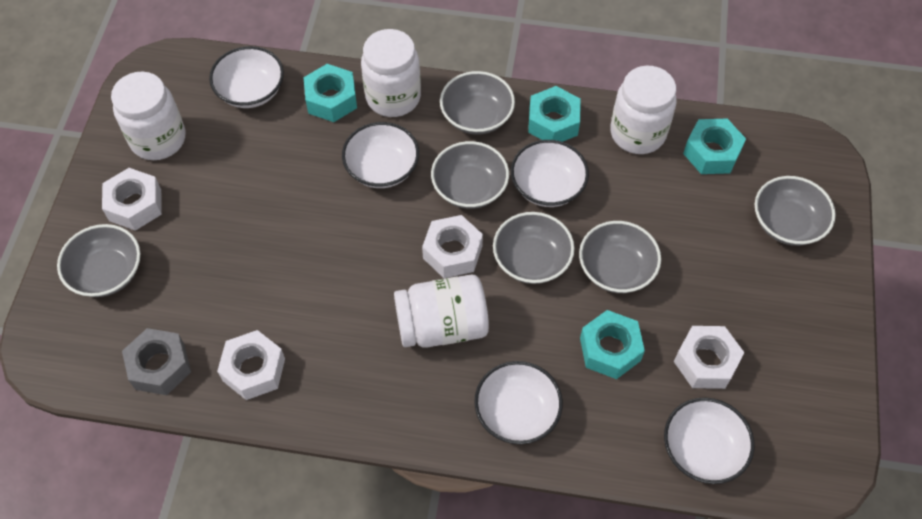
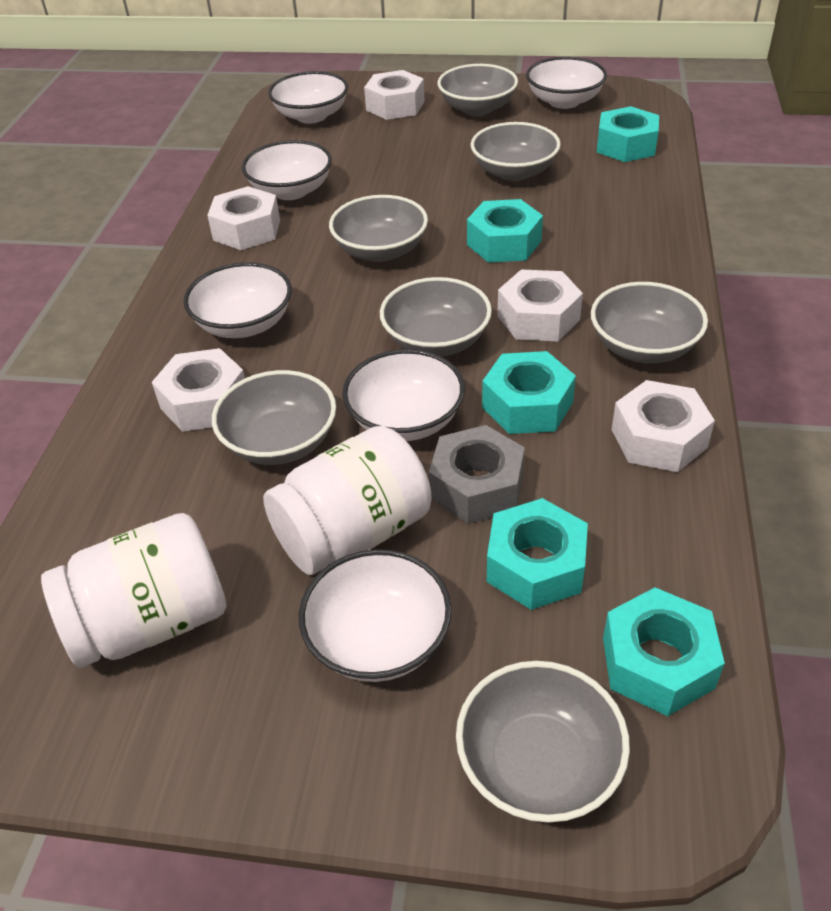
grey bowl: [57,224,140,297] [431,141,509,209] [440,71,515,135] [493,212,575,284] [579,221,661,293] [755,176,836,246] = 6 -> [212,370,336,465] [329,195,428,262] [380,277,492,356] [438,64,518,116] [456,661,630,823] [471,122,561,181] [591,282,708,363] = 7
turquoise nut: [304,64,357,122] [528,86,581,142] [580,310,645,379] [683,119,746,174] = 4 -> [467,199,543,263] [482,351,576,434] [487,498,588,610] [597,106,659,162] [603,587,725,716] = 5
white bowl: [209,46,284,108] [342,122,419,188] [474,361,563,445] [511,140,589,207] [664,397,754,484] = 5 -> [183,262,292,338] [242,140,332,200] [268,71,348,124] [299,549,452,682] [342,349,465,441] [526,57,607,109] = 6
white jar: [111,71,185,160] [361,29,421,117] [394,275,489,348] [610,66,677,154] = 4 -> [41,513,226,668] [263,426,432,575] = 2
white nut: [102,168,162,231] [217,330,285,400] [422,215,483,278] [674,326,744,389] = 4 -> [152,348,245,432] [207,186,280,250] [364,70,425,120] [497,269,583,342] [611,380,715,472] = 5

